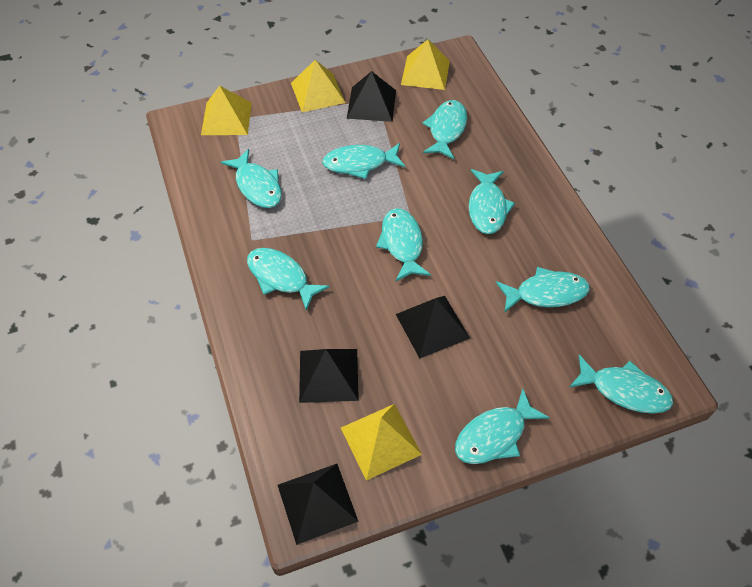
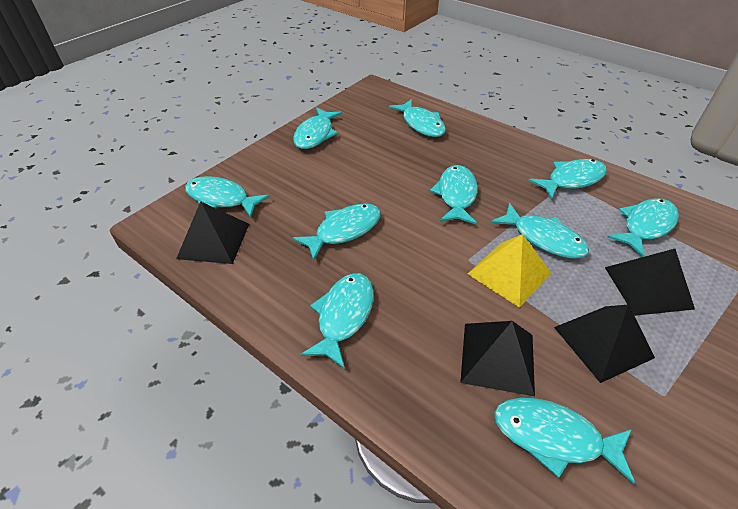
turquoise fish: [221,149,282,208] [247,248,330,311] [322,143,405,179] [376,208,431,281] [422,100,467,159] [455,389,550,464] [469,169,515,234] [496,267,590,313] [569,355,673,414] = 9 -> [185,176,270,218] [292,203,381,261] [293,107,342,149] [300,273,374,369] [389,99,446,137] [430,165,478,225] [491,203,589,259] [494,398,635,484] [528,159,607,200] [607,198,679,257] = 10
yellow pyramid: [201,86,252,135] [291,60,346,112] [341,404,422,481] [401,40,450,90] = 4 -> [468,234,551,308] = 1

